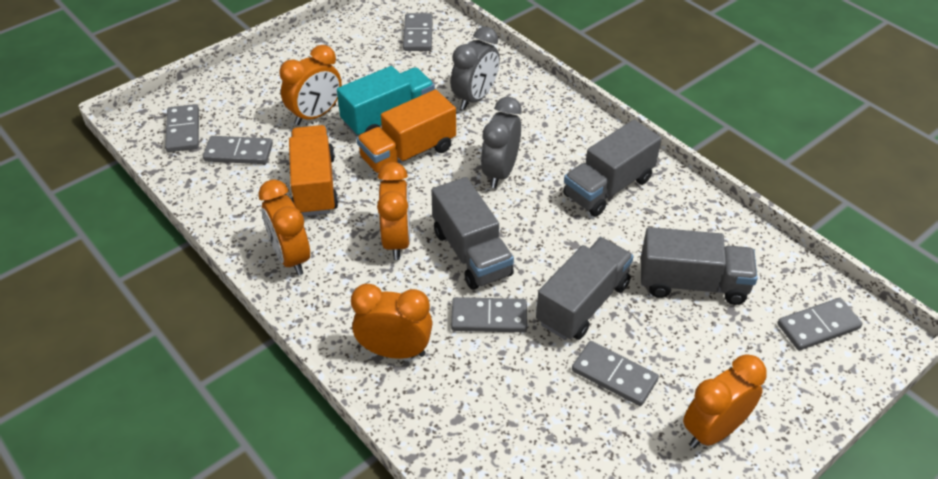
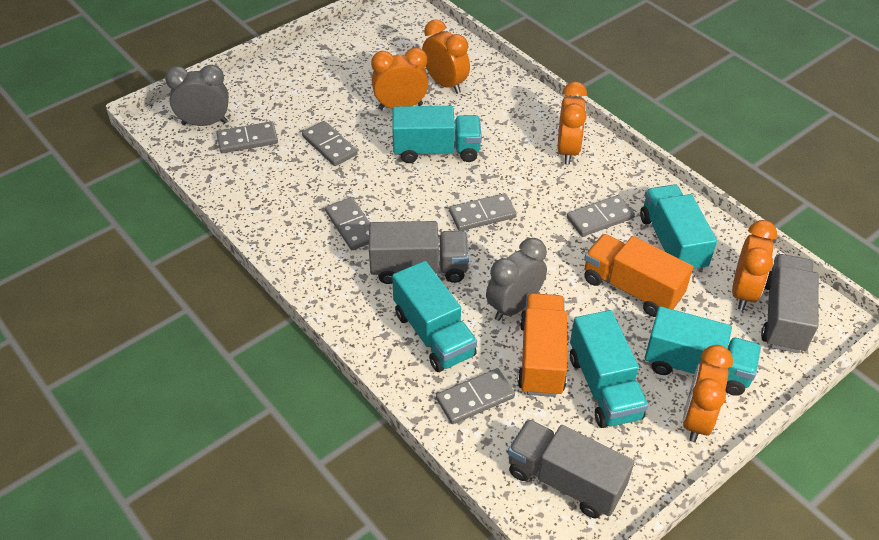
grey truck: [431,177,514,290] [536,237,634,340] [563,120,662,216] [641,227,758,305] = 4 -> [369,221,469,284] [508,419,634,518] [761,254,819,353] = 3
turquoise truck: [337,66,435,137] = 1 -> [392,106,482,163] [392,261,477,372] [570,310,649,428] [640,184,717,272] [645,306,761,396] = 5

